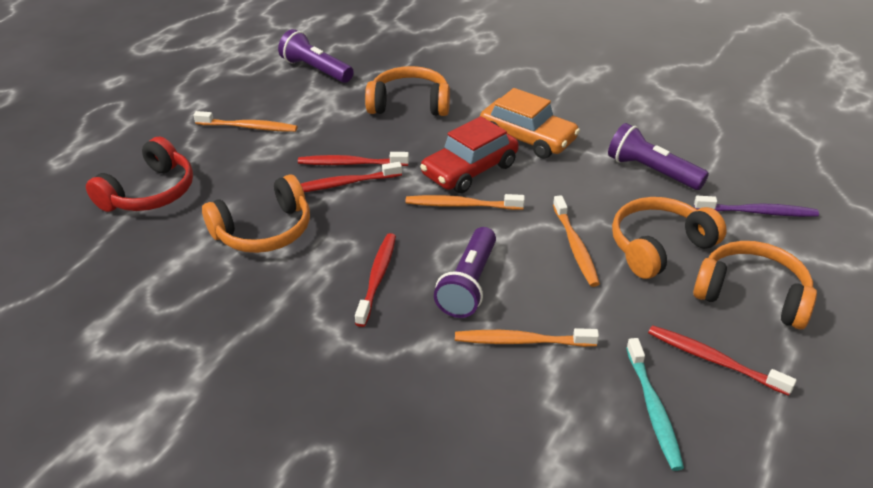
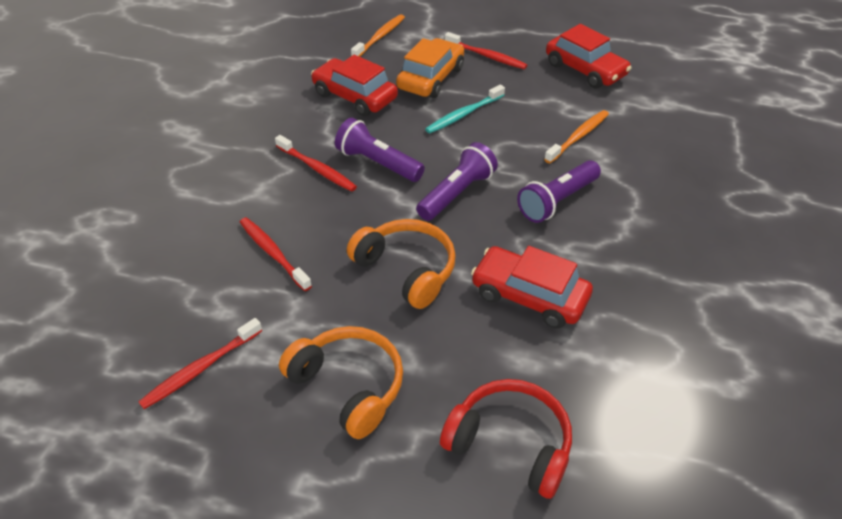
orange headphones: [202,174,310,253] [365,66,450,116] [612,197,727,279] [693,241,817,329] = 4 -> [279,326,403,439] [347,219,456,309] = 2
orange toothbrush: [193,111,298,132] [405,194,525,210] [455,328,599,347] [553,195,600,287] = 4 -> [351,14,405,57] [544,110,609,163] = 2
purple toothbrush: [694,196,819,217] = 1 -> none = 0
red car: [420,116,519,193] = 1 -> [311,55,398,116] [471,246,593,328] [546,24,632,89] = 3

